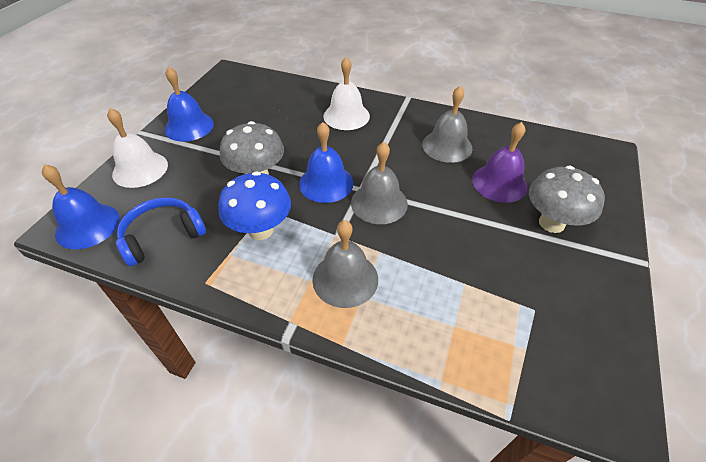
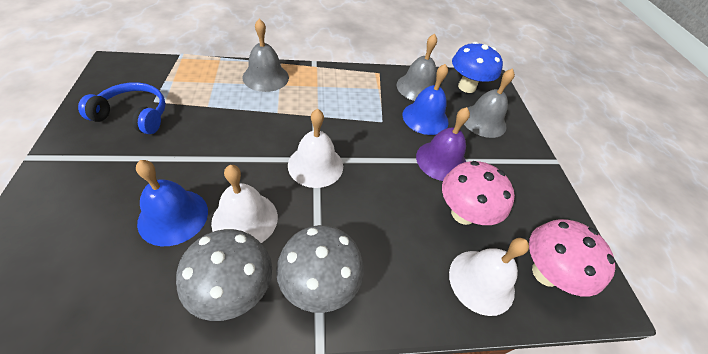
blue bell: [42,164,120,249] [165,67,214,142] [299,122,354,203] = 3 -> [136,160,208,246] [403,64,449,135] = 2
pink mushroom: none = 0 -> [442,161,515,225] [529,219,615,296] = 2
white bell: [107,108,168,188] [324,57,370,130] = 2 -> [211,165,278,243] [288,109,343,188] [449,238,529,316] = 3

